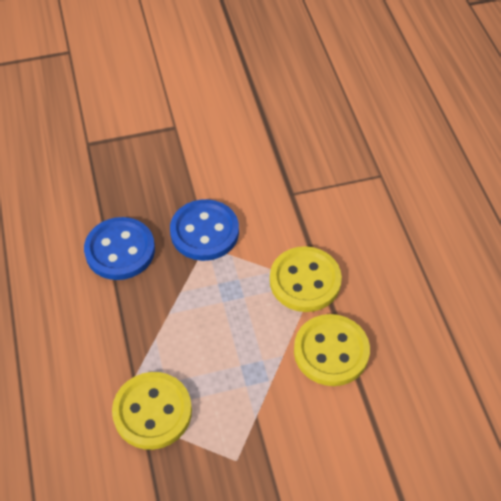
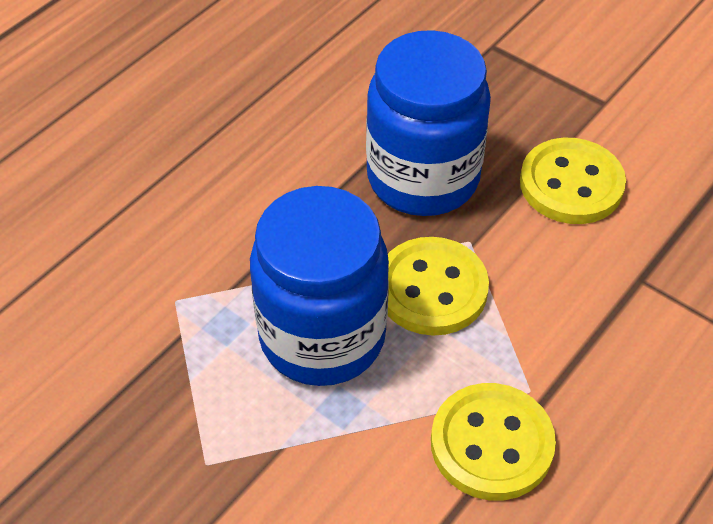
blue button: [84,217,155,280] [170,199,239,261] = 2 -> none = 0
blue jar: none = 0 -> [250,186,389,386] [366,30,491,216] = 2

